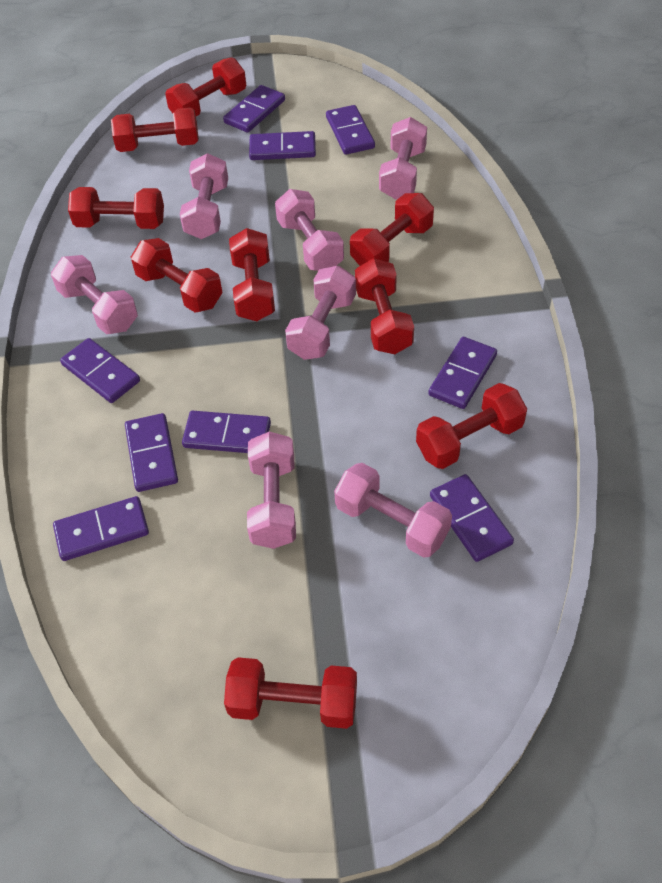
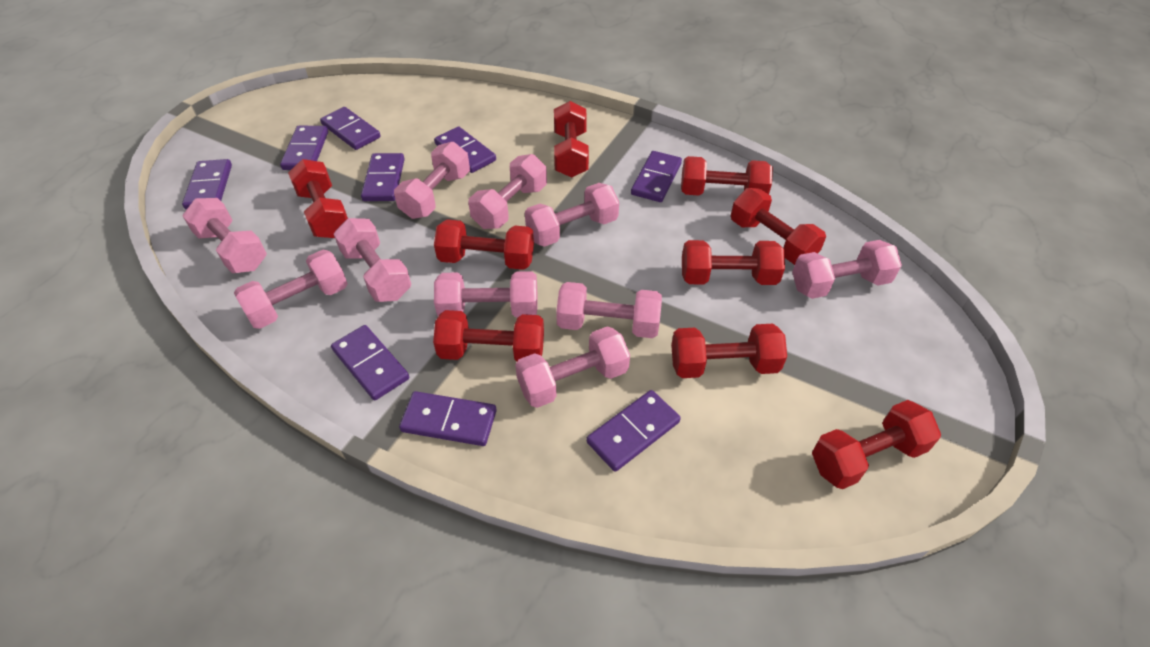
pink dumbbell: [51,255,138,334] [180,153,228,239] [247,432,296,549] [275,189,344,271] [285,265,356,360] [334,463,452,558] [379,117,427,199] = 7 -> [182,198,267,273] [234,250,348,329] [334,218,411,302] [394,142,470,219] [434,271,538,318] [468,154,547,229] [515,327,630,408] [525,183,619,247] [556,282,662,338] [792,240,902,299] = 10

